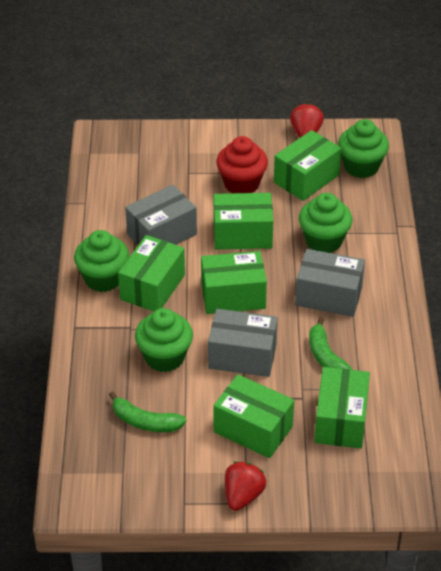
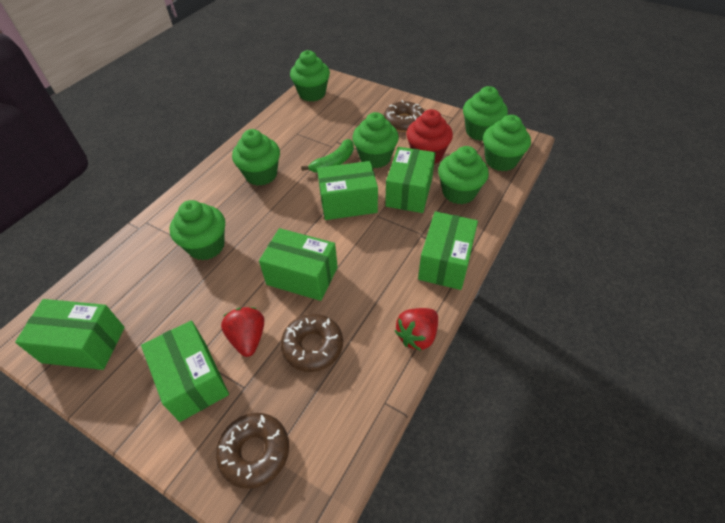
brown donut: none = 0 -> [216,413,289,489] [281,314,343,372] [384,100,425,132] = 3
green banana: [109,391,187,432] [309,317,353,370] = 2 -> [301,139,354,173] = 1
green cupcake: [74,230,129,292] [135,308,193,372] [299,193,352,253] [338,119,389,178] = 4 -> [169,200,225,260] [232,129,280,186] [290,50,330,102] [352,112,399,168] [438,146,489,204] [463,86,508,141] [483,115,531,171] = 7
grey box: [125,185,197,245] [208,309,278,377] [295,249,365,317] = 3 -> none = 0

